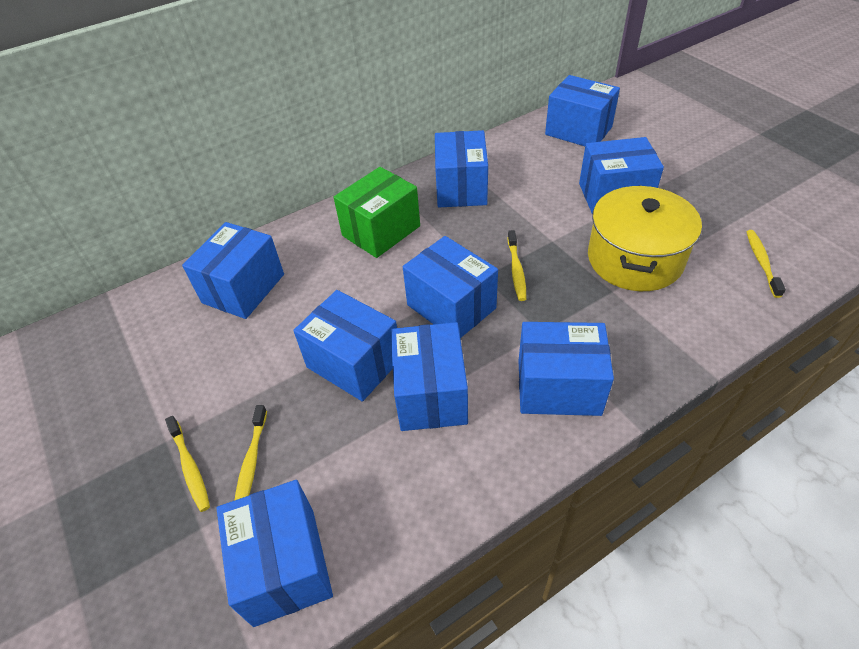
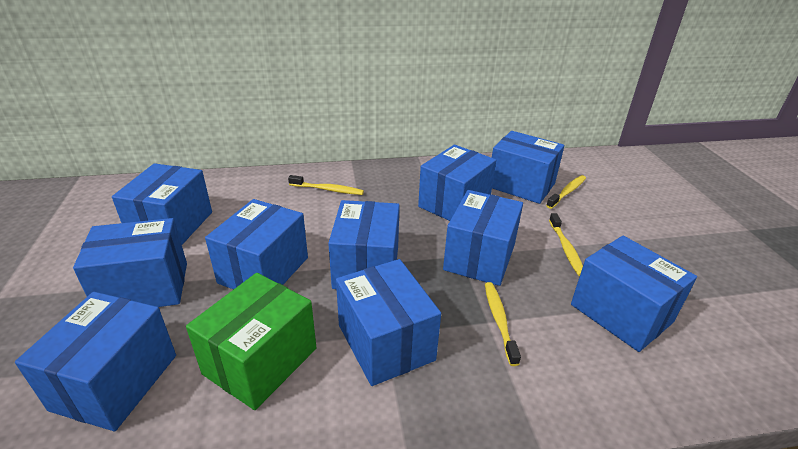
blue box: [182,222,284,319] [217,480,333,627] [293,290,397,401] [391,322,468,431] [403,236,498,338] [435,130,488,207] [519,322,614,416] [545,75,620,146] [579,137,664,214] = 9 -> [15,292,176,431] [73,218,187,307] [112,163,212,245] [205,199,308,289] [328,200,400,289] [336,259,441,386] [418,145,496,221] [443,190,523,286] [492,131,564,204] [571,236,697,352] = 10
yellow pot: [588,185,702,291] = 1 -> none = 0

